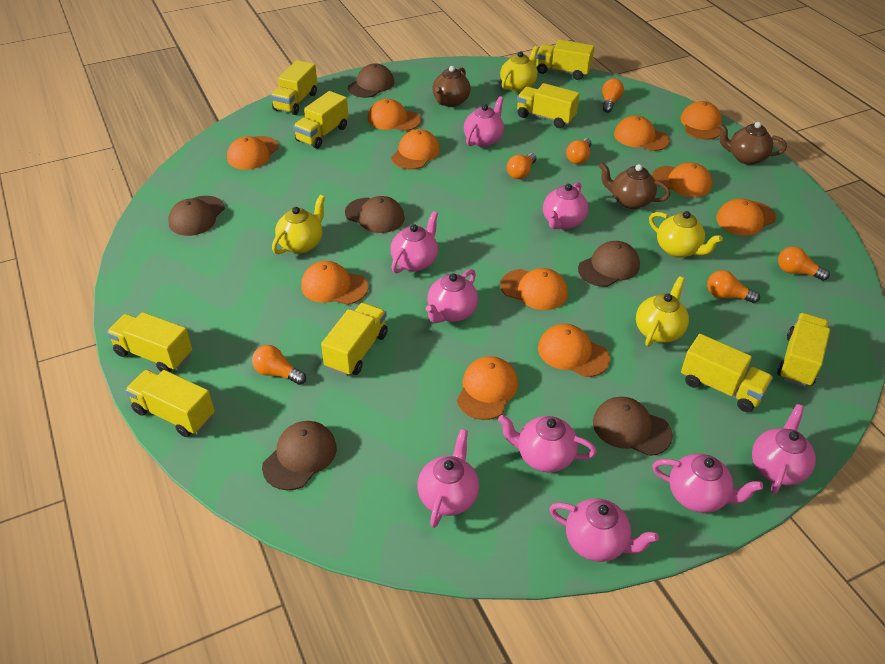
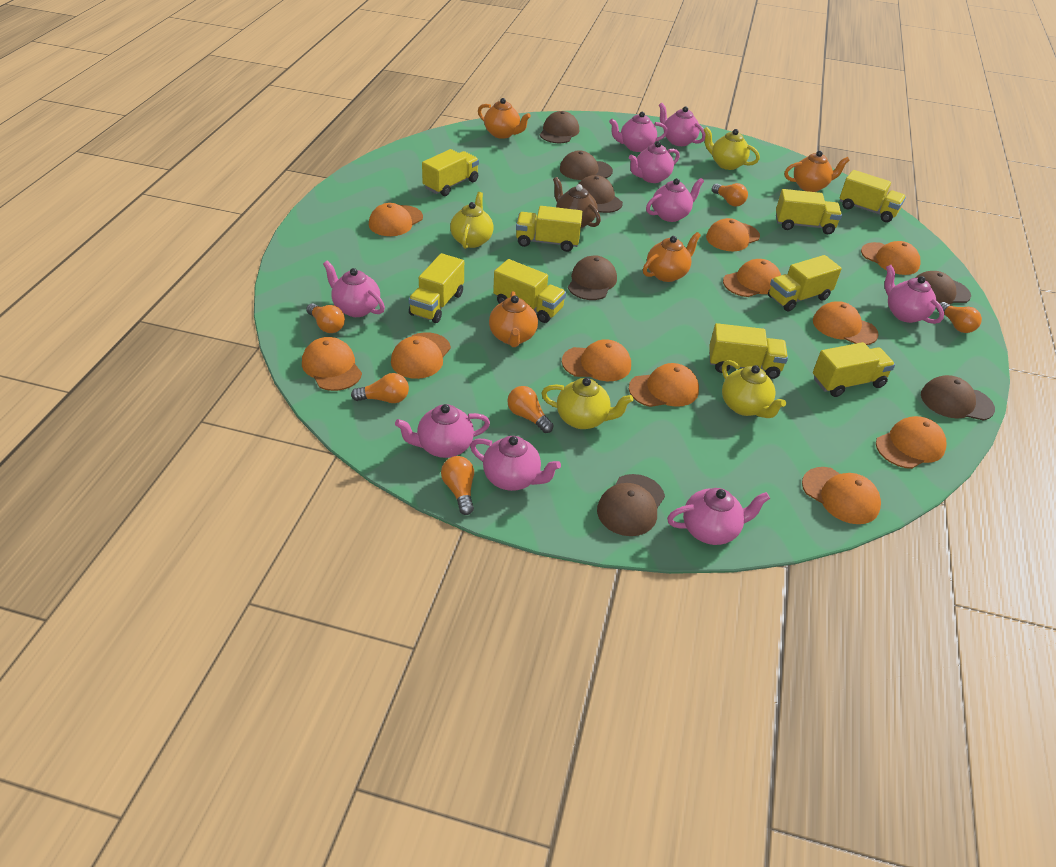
brown cap: [168,196,225,236] [262,421,337,490] [345,196,405,233] [348,63,394,98] [578,241,640,287] [593,397,673,456] = 6 -> [540,111,579,143] [560,151,613,180] [568,255,617,300] [578,175,623,213] [597,474,665,536] [915,271,971,305] [921,375,995,421] = 7
brown teapot: [432,66,471,107] [599,163,670,209] [718,122,787,165] = 3 -> [553,177,601,228] = 1
orange teapot: none = 0 -> [478,98,531,139] [489,291,538,347] [643,232,701,282] [784,151,850,192] = 4

